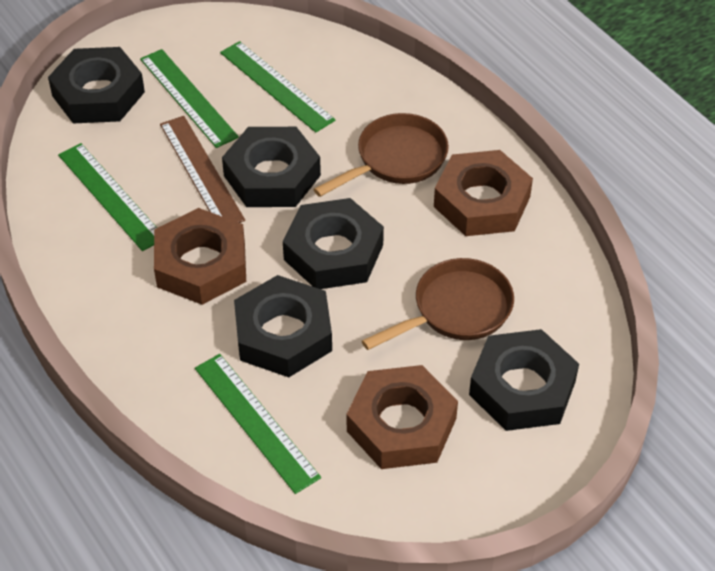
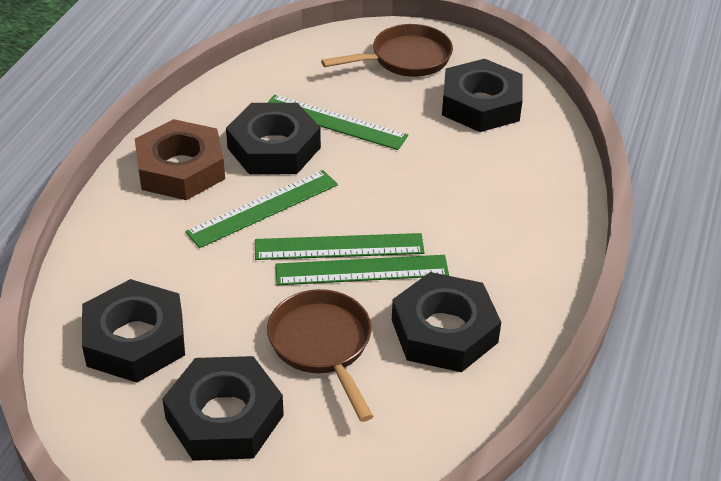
brown nut: [154,208,246,305] [347,365,458,469] [434,150,533,236] = 3 -> [135,119,225,200] = 1
brown ruler: [160,116,245,223] = 1 -> none = 0

